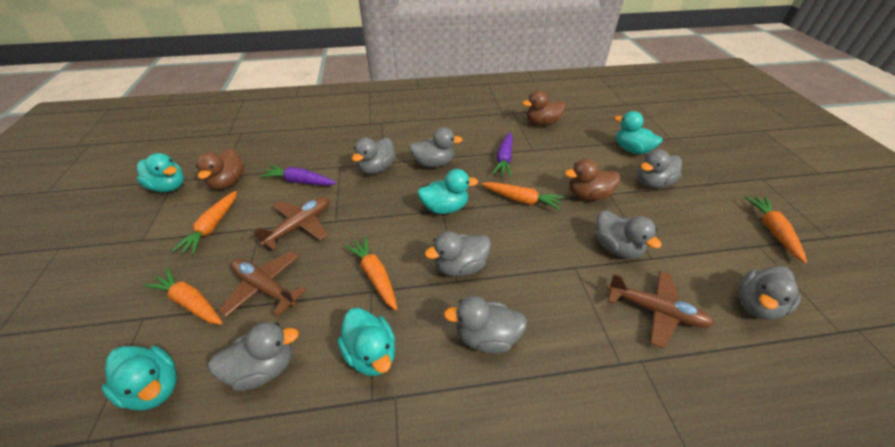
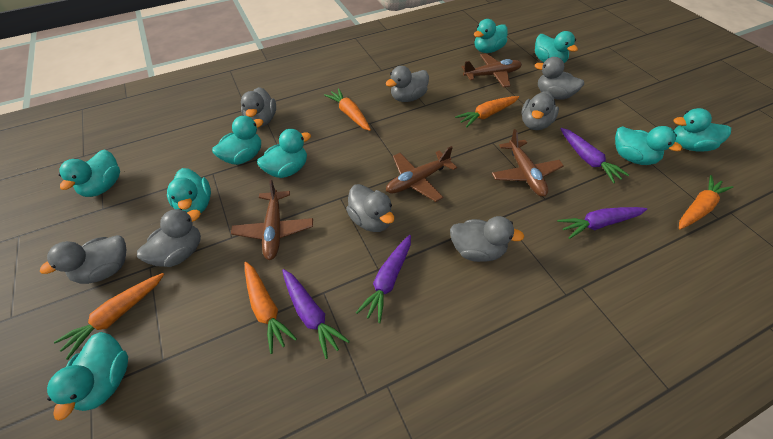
brown duck: [196,148,245,190] [522,90,566,126] [565,159,621,200] = 3 -> none = 0
brown plane: [218,251,306,317] [253,197,329,250] [607,271,714,348] = 3 -> [231,179,313,260] [386,146,457,202] [462,53,522,88] [492,129,564,197] = 4
purple carrot: [260,165,337,185] [492,132,513,176] = 2 -> [282,269,350,359] [356,235,411,323] [557,207,647,239] [561,128,629,183] = 4
turquoise duck: [101,346,177,411] [136,153,184,192] [337,308,395,376] [417,169,478,214] [614,111,662,154] = 5 -> [47,332,128,421] [58,149,120,197] [167,168,211,213] [212,116,263,165] [257,129,311,178] [474,19,508,53] [535,31,578,63] [615,126,682,165] [674,108,731,152] = 9

